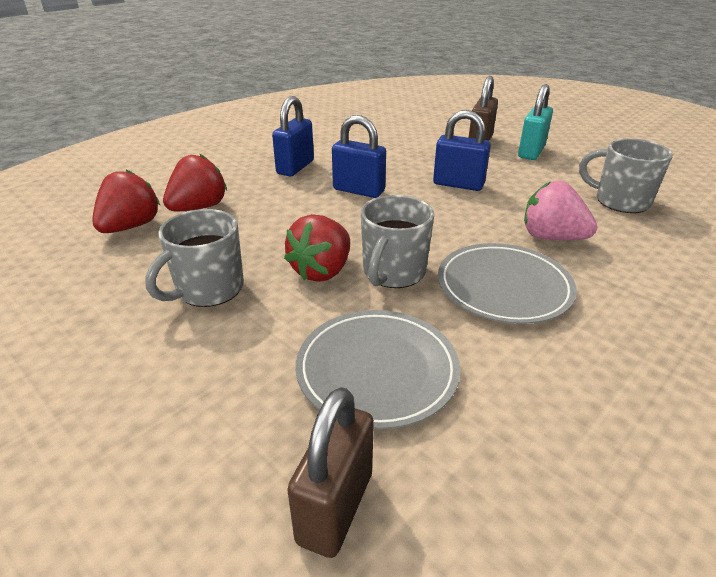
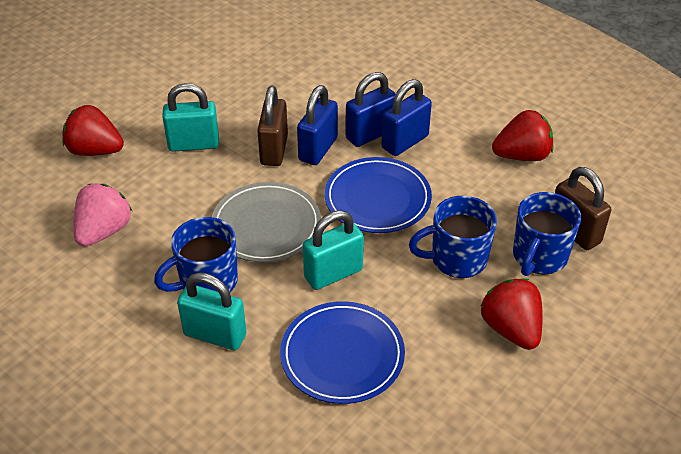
blue mug: none = 0 -> [154,217,238,292] [409,196,497,278] [513,192,581,276] = 3
blue plate: none = 0 -> [280,301,405,404] [324,157,432,233] = 2
grey mug: [145,209,244,307] [361,195,434,288] [579,139,673,213] = 3 -> none = 0
grey plate: [296,310,460,429] [438,243,577,324] = 2 -> [212,182,321,262] = 1
turquoise padlock: [518,84,553,160] = 1 -> [162,83,219,152] [177,272,246,350] [303,210,364,290] = 3

